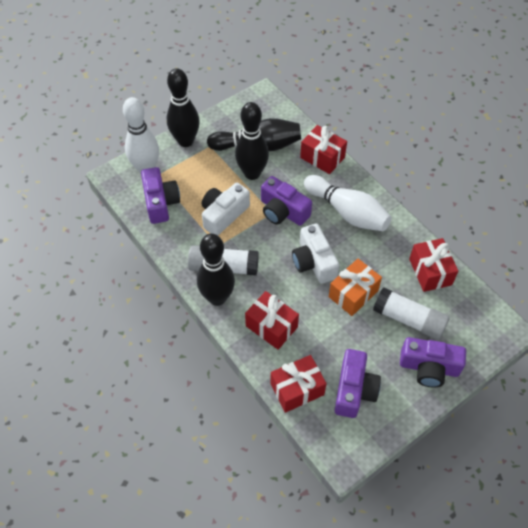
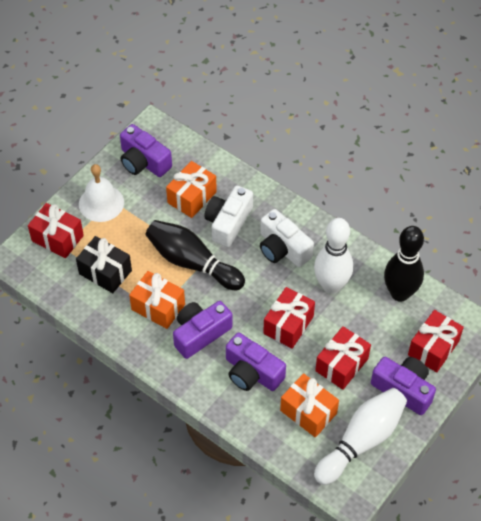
black bowling pin: [167,68,200,147] [197,233,235,306] [207,118,301,151] [235,102,269,180] = 4 -> [146,220,245,290] [384,226,424,302] = 2
black gift: none = 0 -> [76,236,132,293] = 1
orange gift: [329,259,382,316] = 1 -> [129,271,185,329] [166,161,217,218] [280,373,339,438] = 3
white bell: none = 0 -> [79,164,124,222] = 1
white glue stick: [188,245,259,276] [373,287,450,340] = 2 -> none = 0

